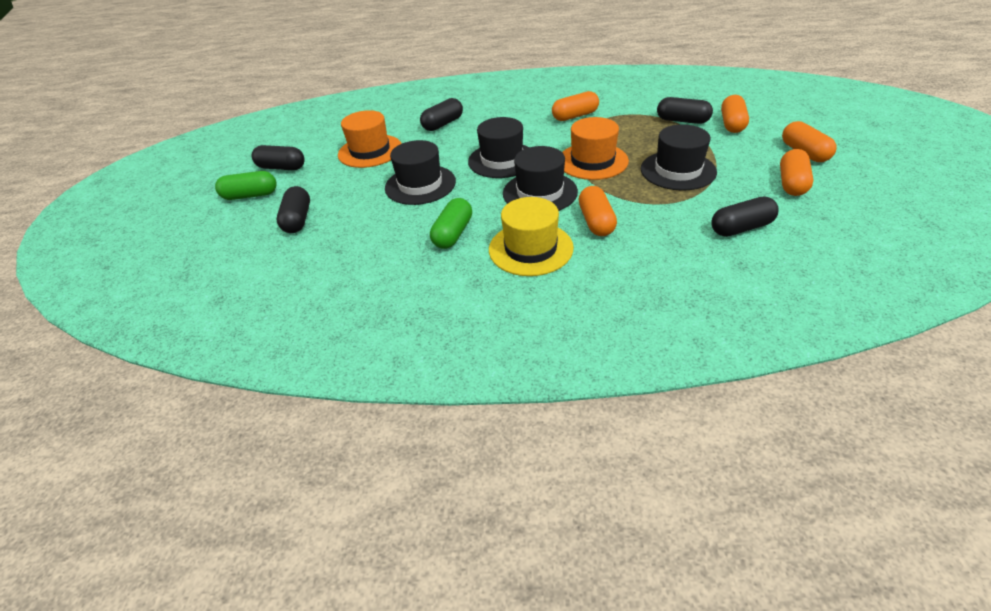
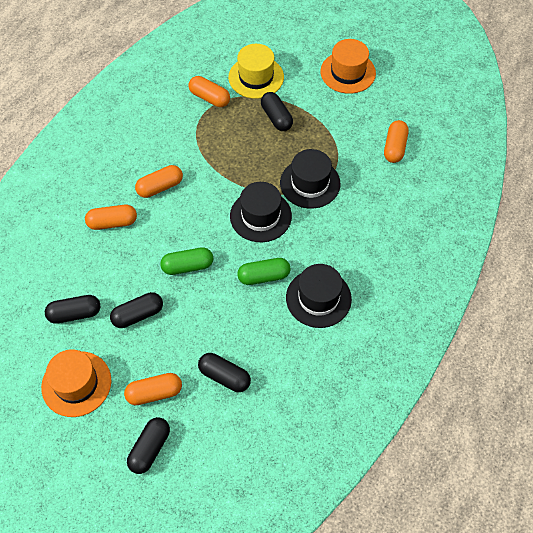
black hat: [385,140,456,205] [468,117,529,178] [503,146,578,211] [641,124,717,191] = 4 -> [230,182,292,242] [280,149,341,209] [286,264,352,328] = 3

